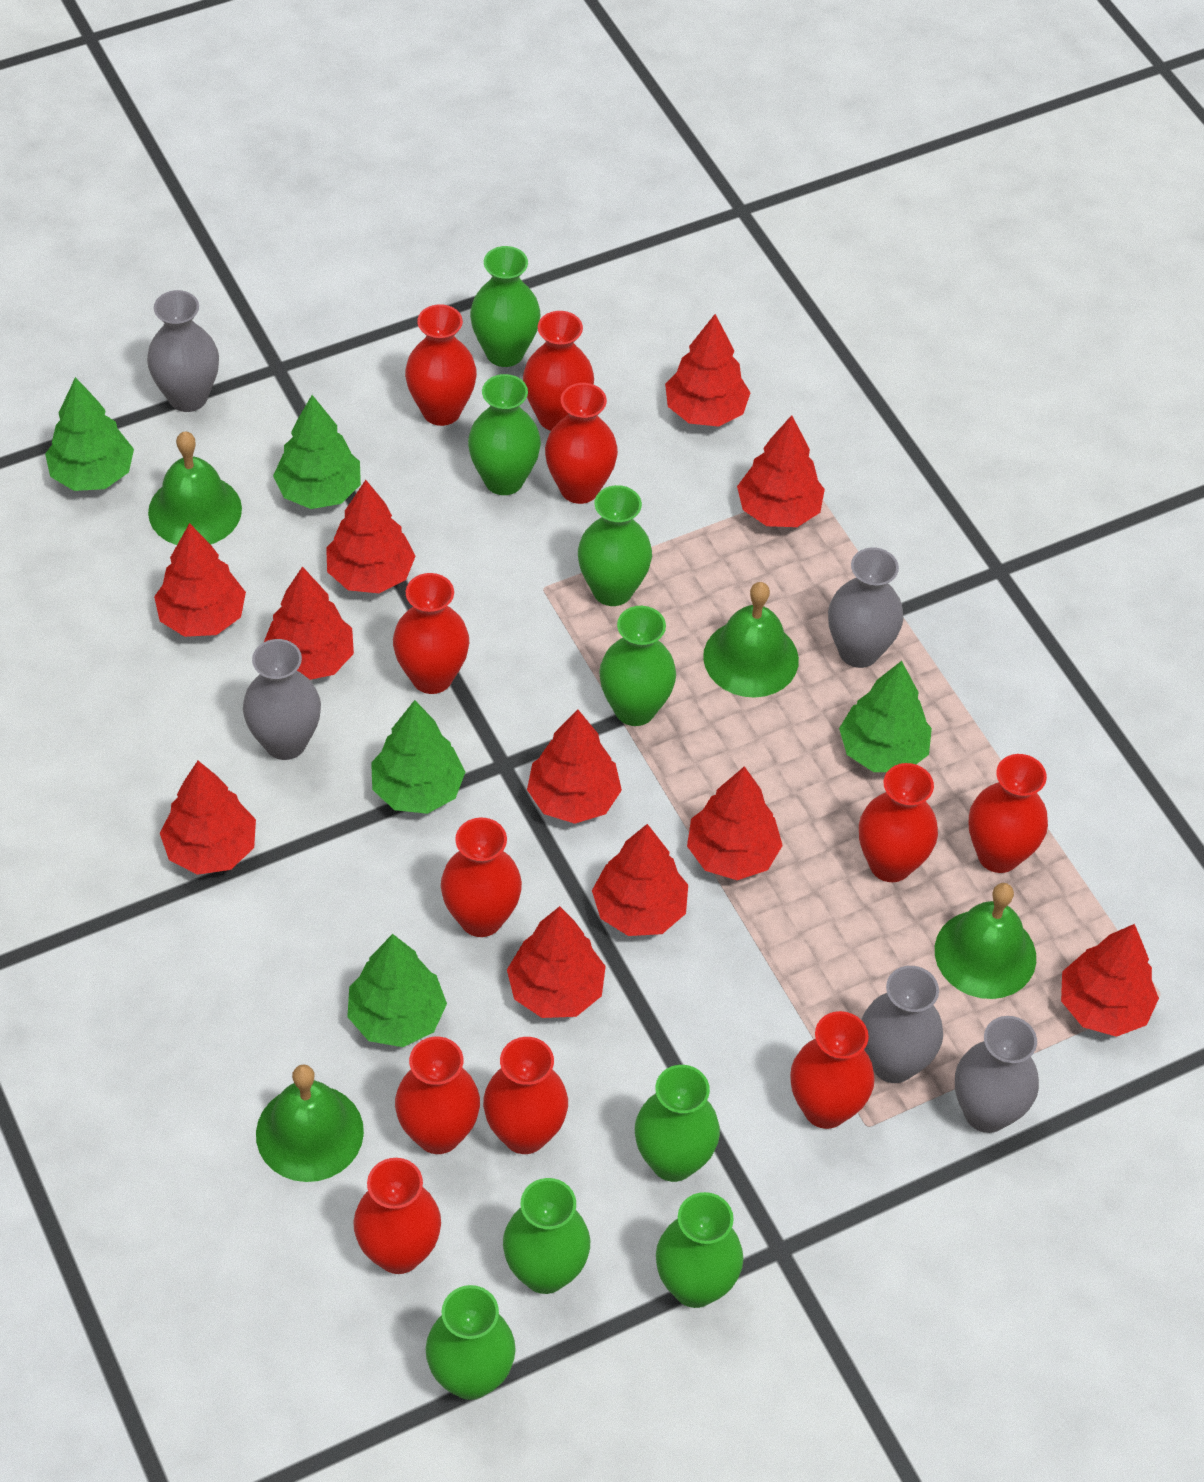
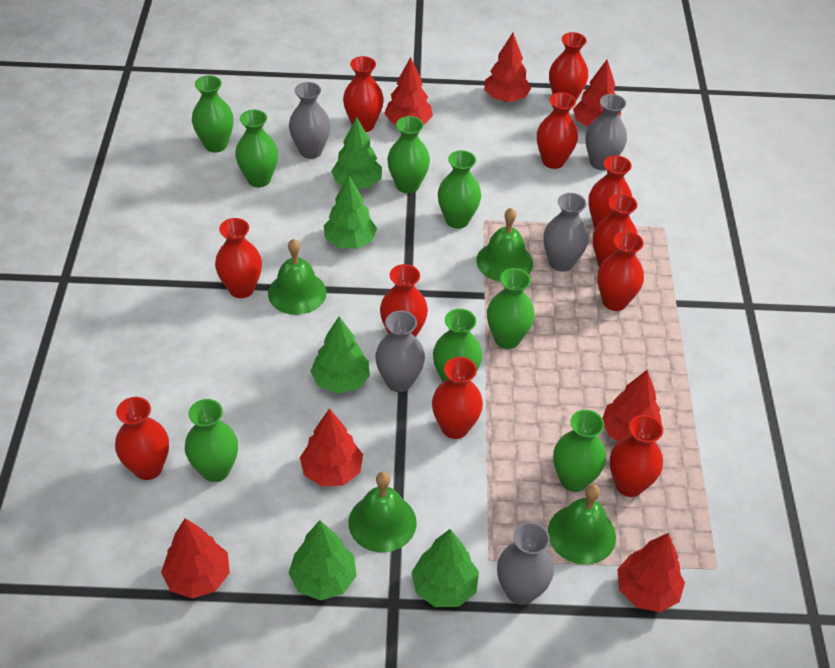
red tree: [154,523,246,637] [160,761,256,875] [263,566,354,680] [326,480,416,593] [507,906,606,1018] [527,710,622,824] [592,824,688,936] [665,314,751,427] [687,766,783,880] [737,415,825,527] [1061,924,1159,1037] = 11 -> [161,518,230,599] [300,408,363,486] [384,57,433,125] [484,33,531,102] [573,60,621,127] [602,370,662,441] [617,533,685,612] = 7

